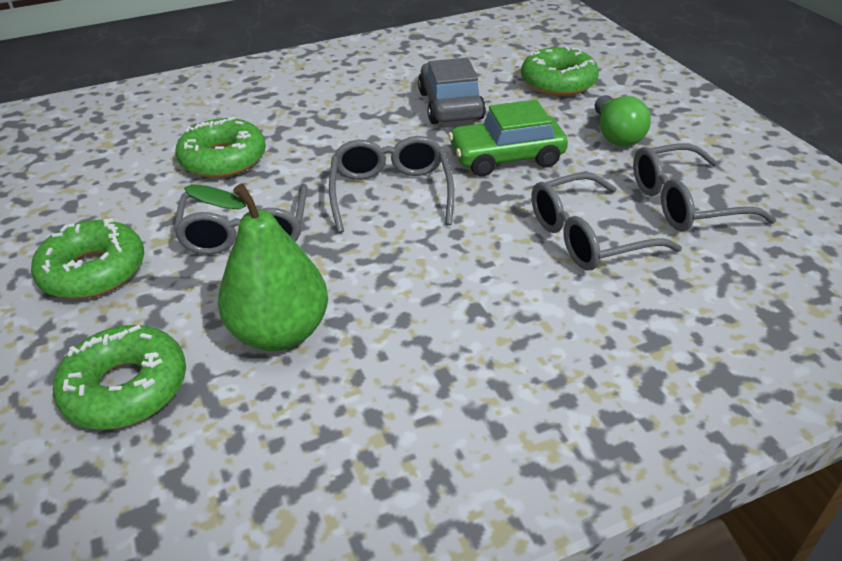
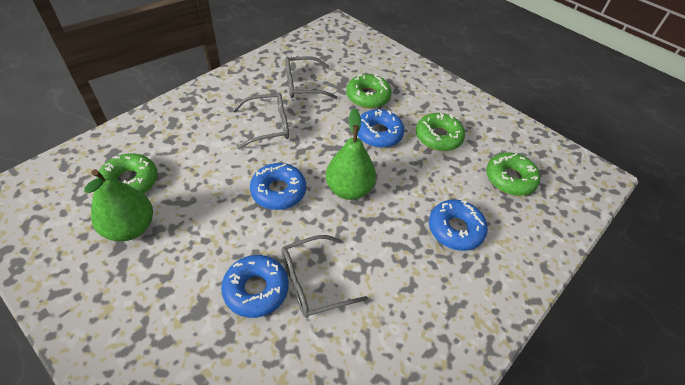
blue donut: none = 0 -> [221,255,289,318] [250,163,306,210] [357,109,404,148] [429,200,488,251] = 4
green car: [448,100,568,177] = 1 -> none = 0
green light bulb: [595,95,651,146] = 1 -> none = 0
green pear: [184,184,328,351] = 1 -> [84,169,153,241] [326,108,376,200] = 2
grey car: [418,58,486,124] = 1 -> none = 0
grey glasses: [173,184,307,255] [329,136,454,233] [531,172,682,270] [633,143,776,231] = 4 -> [232,93,289,149] [282,235,368,318] [285,56,338,99] = 3

